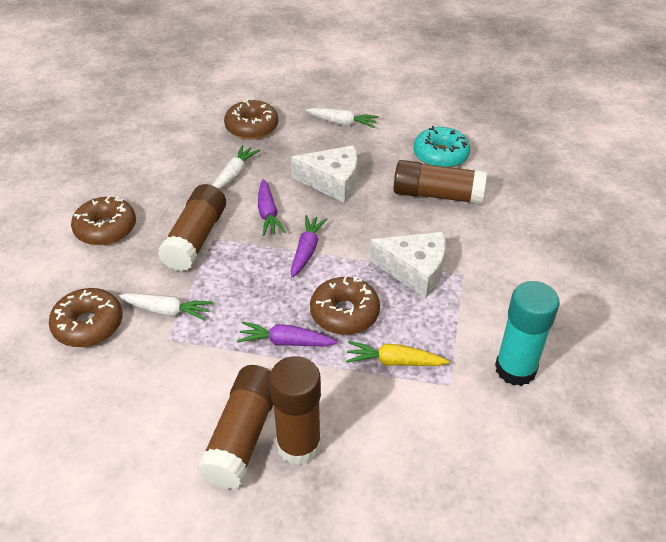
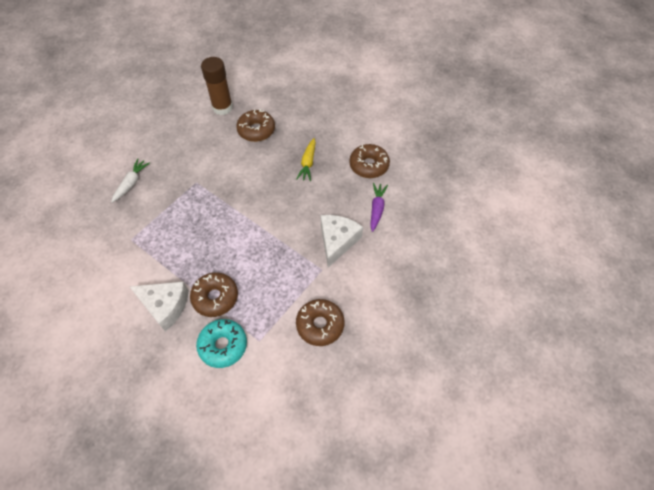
brown glue stick: [158,184,226,271] [197,365,274,489] [269,356,321,465] [394,160,487,204] = 4 -> [201,57,233,115] = 1
purple carrot: [237,321,338,346] [258,179,286,236] [291,215,328,278] = 3 -> [370,183,388,232] = 1
turquoise glue stick: [495,281,560,386] = 1 -> none = 0
white carrot: [119,293,213,321] [212,145,260,190] [306,108,379,128] = 3 -> [111,158,150,203] = 1

